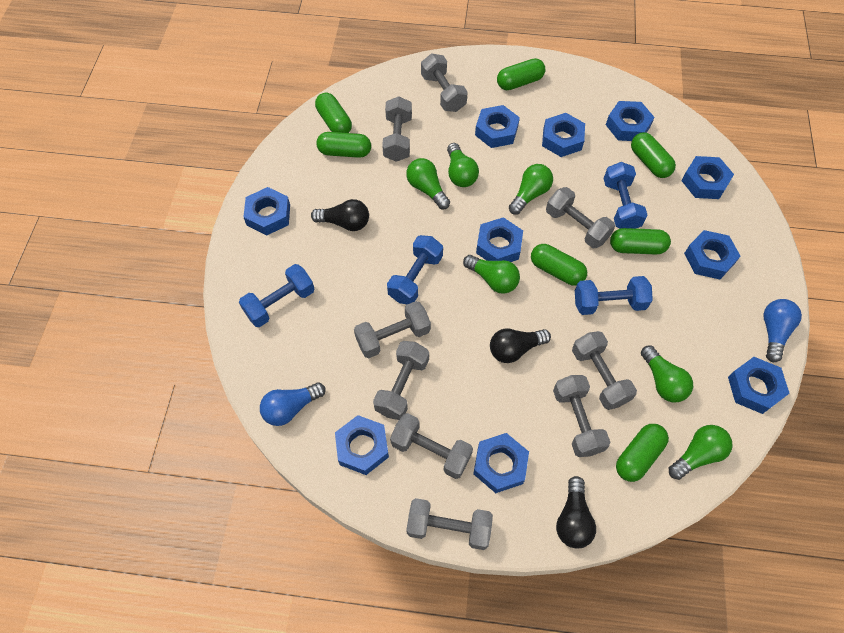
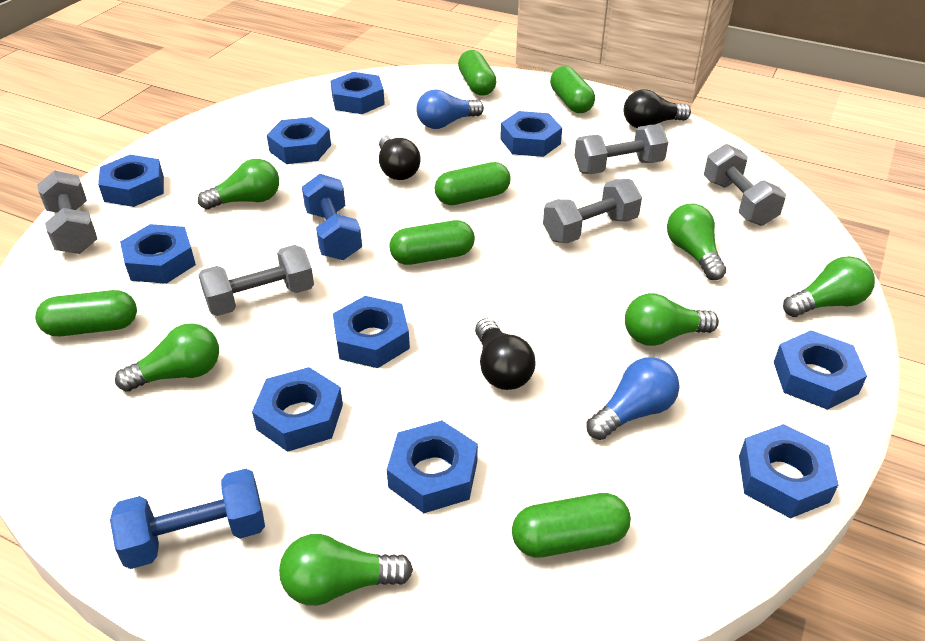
blue dumbbell: [239,264,314,327] [387,235,443,304] [575,276,653,315] [604,162,647,229] = 4 -> [110,469,265,569] [302,174,362,260] = 2
green capsule: [315,93,352,133] [316,132,371,158] [497,58,545,90] [531,244,587,286] [610,228,671,255] [616,424,669,482] [631,132,676,178] = 7 -> [35,290,137,336] [389,220,475,265] [435,162,511,205] [458,50,497,95] [512,493,631,558] [550,66,595,113] = 6
grey dumbbell: [354,301,431,358] [373,341,429,420] [382,96,412,162] [390,413,473,479] [406,498,493,550] [421,54,468,112] [546,187,615,248] [553,375,610,457] [572,331,637,410] = 9 -> [37,170,97,254] [198,245,314,316] [543,179,642,243] [574,124,668,174] [704,144,786,226] = 5

